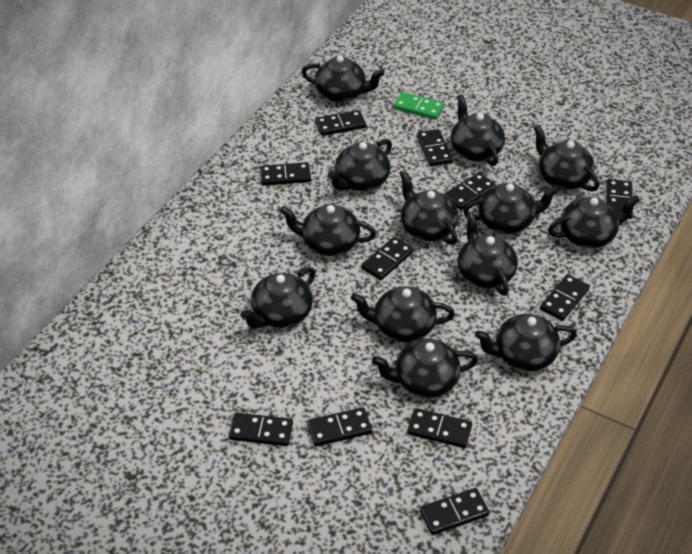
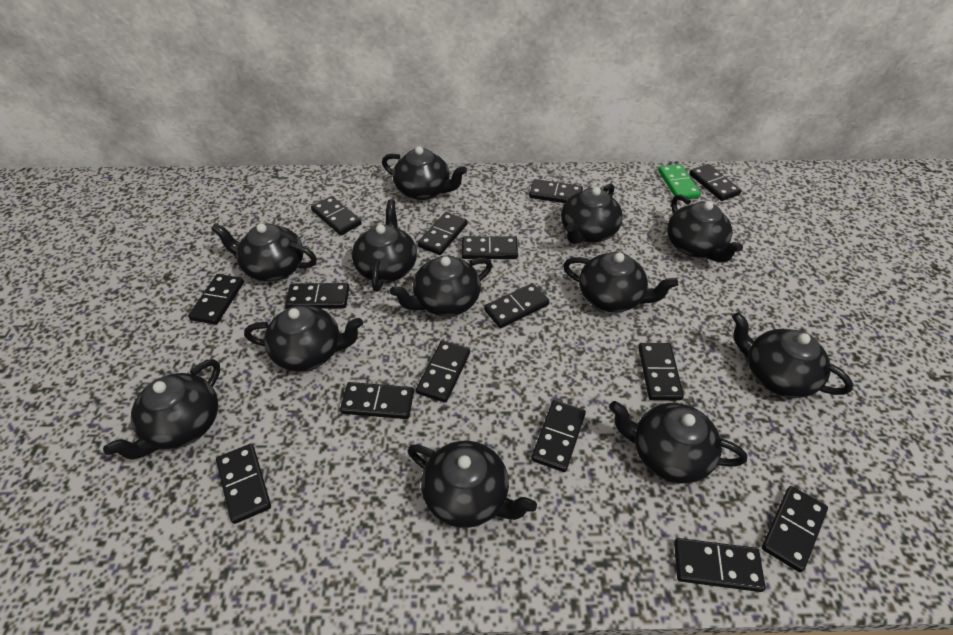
black domino: [229,413,293,446] [260,162,311,186] [307,407,372,446] [315,110,366,136] [361,237,414,280] [407,408,472,448] [417,129,453,166] [420,488,490,535] [444,173,496,210] [540,274,590,321] [606,179,633,219] = 11 -> [188,274,244,325] [216,444,271,524] [285,283,349,309] [311,196,362,235] [340,382,414,419] [416,341,470,403] [418,212,467,255] [462,236,518,259] [484,283,549,328] [529,179,583,203] [531,400,586,472] [638,343,684,400] [674,538,766,592] [689,164,742,201] [762,486,828,572] = 15
black teapot: [240,267,316,328] [280,204,376,256] [302,55,385,102] [328,139,392,191] [351,286,455,342] [372,339,478,398] [400,171,458,245] [451,94,505,166] [458,211,518,296] [463,183,559,234] [475,314,577,371] [534,125,599,191] [548,195,640,248] = 13 -> [103,359,220,460] [211,223,317,281] [244,305,363,372] [352,200,417,292] [382,146,467,200] [390,255,492,316] [408,441,537,528] [561,183,623,244] [563,252,678,312] [609,401,747,484] [667,194,743,263] [732,312,853,398] = 12

